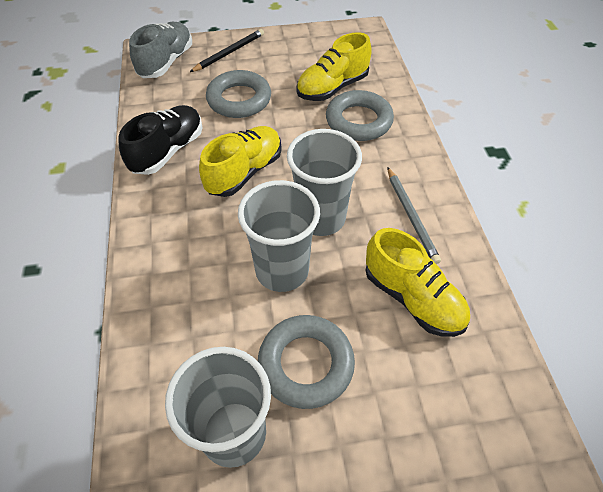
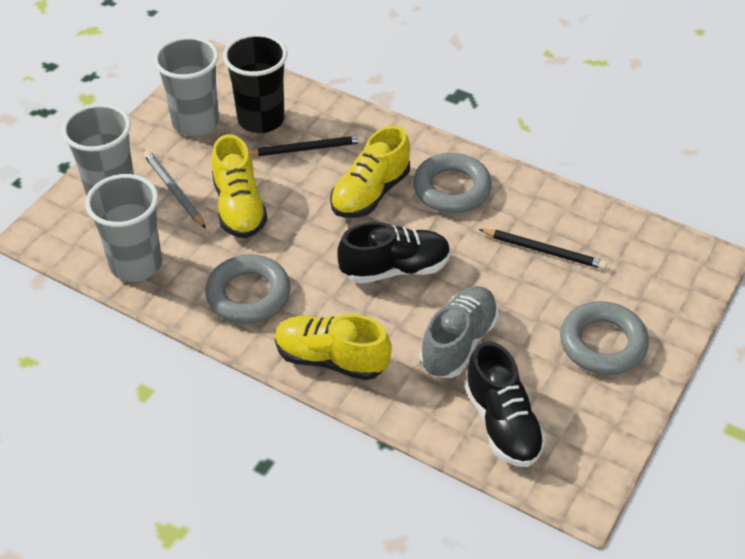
black cup: none = 0 -> [223,33,287,133] = 1
black pencil: [190,29,264,72] = 1 -> [249,135,364,156] [479,229,607,270] = 2
black shoe: [119,105,203,175] = 1 -> [337,222,451,284] [464,341,546,467] = 2

